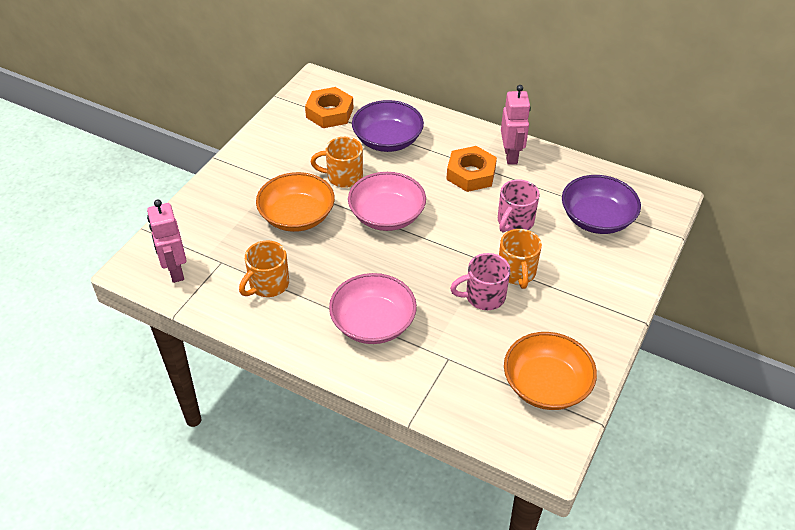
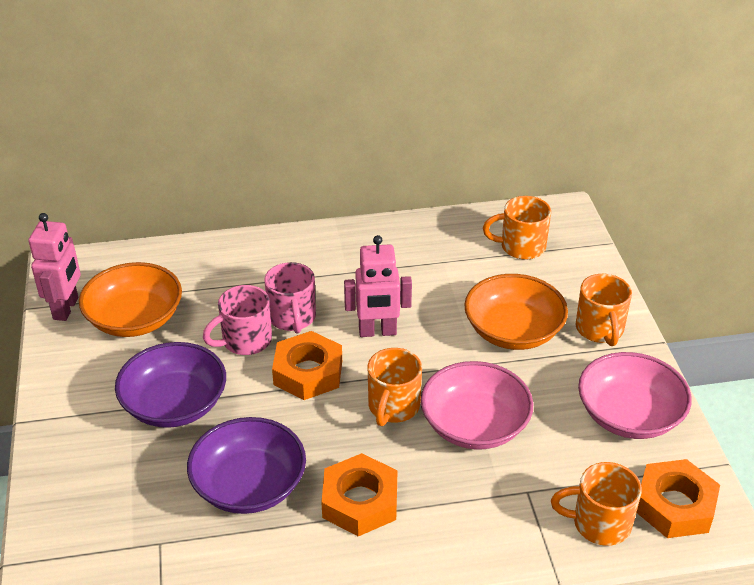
orange mug: [239,240,289,297] [311,137,363,188] [499,229,542,289] = 3 -> [368,348,422,426] [483,196,551,260] [551,462,642,546] [575,274,632,346] = 4
orange nut: [305,87,354,128] [446,146,497,192] = 2 -> [272,331,342,400] [321,453,397,536] [636,459,720,538] = 3

